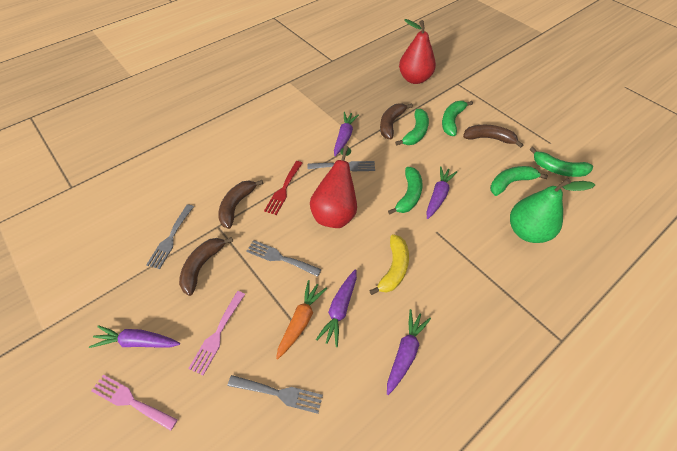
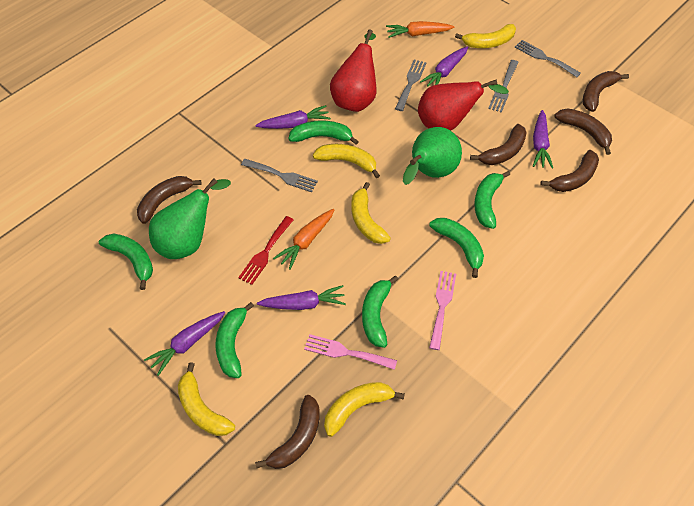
brown banana: [179,237,233,296] [218,180,263,229] [380,103,413,139] [463,125,524,148] = 4 -> [137,176,202,224] [255,395,320,469] [470,124,527,165] [540,150,599,192] [554,108,612,155] [583,71,629,112] = 6
green banana: [388,167,423,215] [395,109,429,146] [442,101,473,136] [490,166,548,196] [530,147,593,177] = 5 -> [99,234,153,290] [215,302,254,378] [288,120,359,145] [362,276,398,348] [430,218,484,278] [474,171,510,229] = 6
green pear: [510,178,595,243] = 1 -> [149,178,231,259] [403,127,462,185] = 2
orange carrot: [276,280,327,359] = 1 -> [273,209,334,270] [386,21,454,38] = 2
yellow banana: [369,234,409,295] = 1 -> [178,362,235,436] [313,144,380,178] [324,382,405,437] [351,182,391,244] [455,24,516,48] = 5

